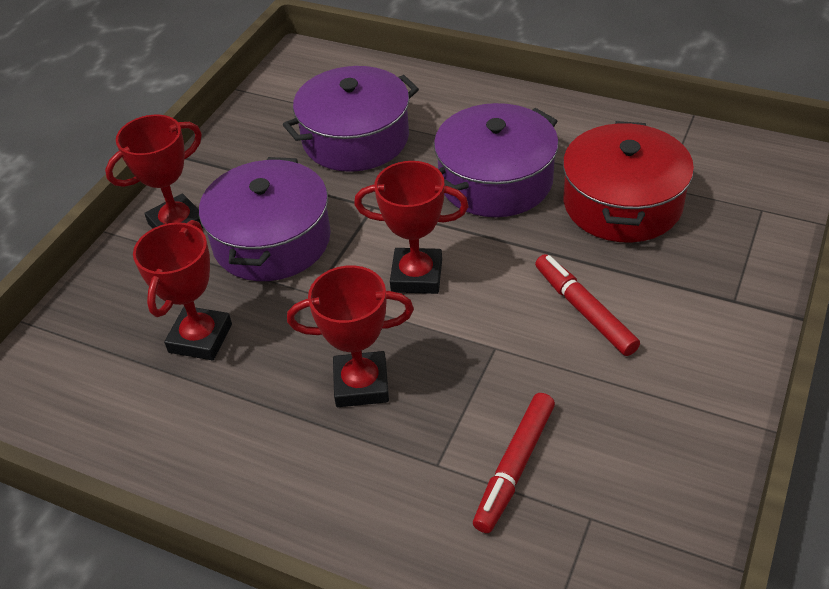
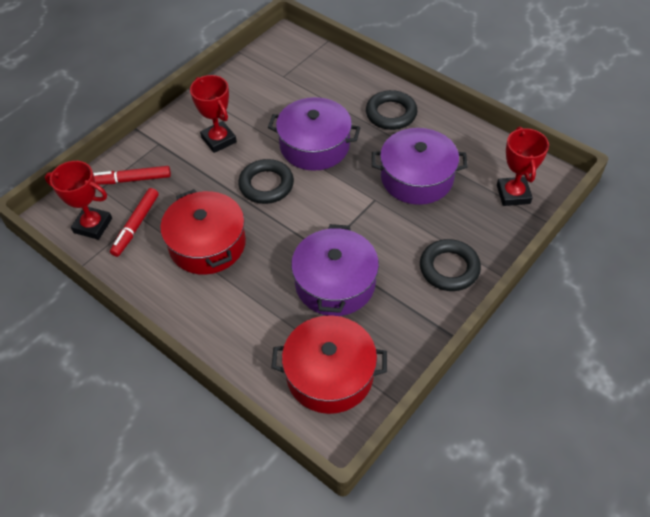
black ring: none = 0 -> [238,159,294,204] [366,90,417,130] [420,239,481,291] = 3
red pot: [563,121,694,243] = 1 -> [160,189,246,275] [271,315,387,414] = 2
red trophy: [105,115,203,229] [133,220,232,360] [287,265,414,407] [354,161,469,294] = 4 -> [45,161,112,240] [190,75,237,153] [497,127,549,206] = 3

